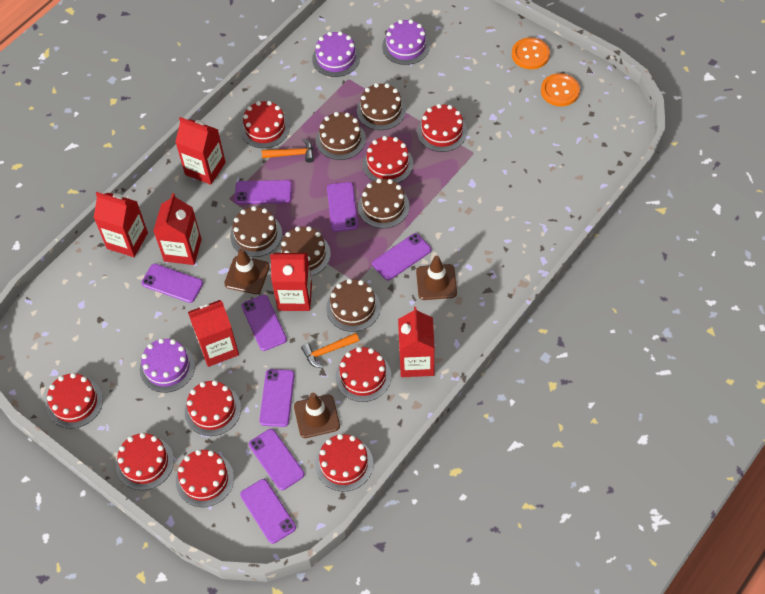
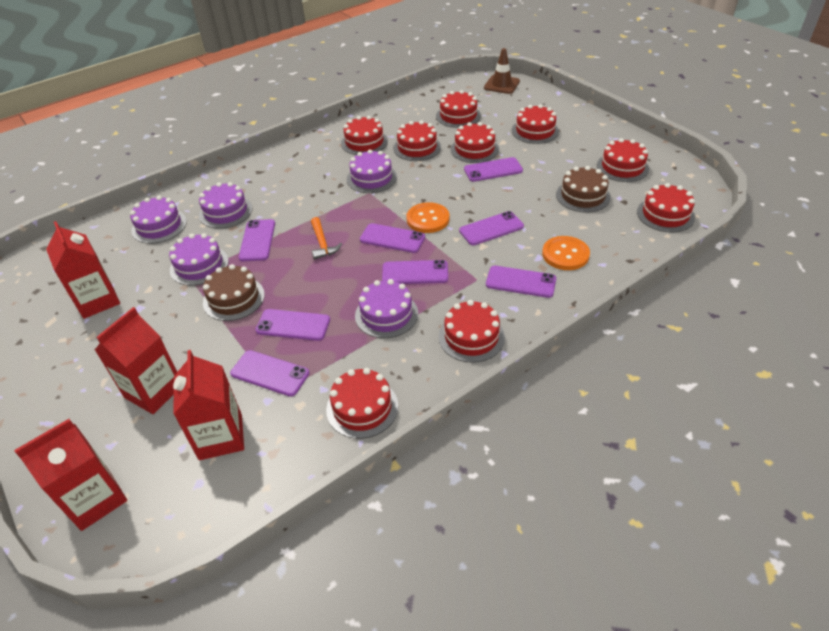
brown cake: [230,206,282,257] [278,226,331,276] [316,112,366,160] [326,279,381,332] [357,83,406,130] [358,178,410,228] = 6 -> [203,264,265,321] [556,166,611,213] = 2
brown traffic cone: [224,249,270,294] [294,393,340,438] [416,256,457,300] = 3 -> [484,48,520,94] = 1
orange hammer: [262,138,314,163] [301,333,359,368] = 2 -> [311,217,342,260] = 1
purple cake: [140,338,195,393] [312,31,360,77] [382,19,430,65] = 3 -> [130,196,187,244] [169,233,229,286] [199,182,252,229] [347,149,397,193] [355,279,418,338] = 5
red carton: [94,192,148,257] [153,193,202,265] [176,117,226,185] [188,300,239,367] [270,253,312,311] [398,307,435,377] = 6 -> [14,419,127,531] [46,221,120,319] [95,307,177,414] [173,350,244,460] = 4

